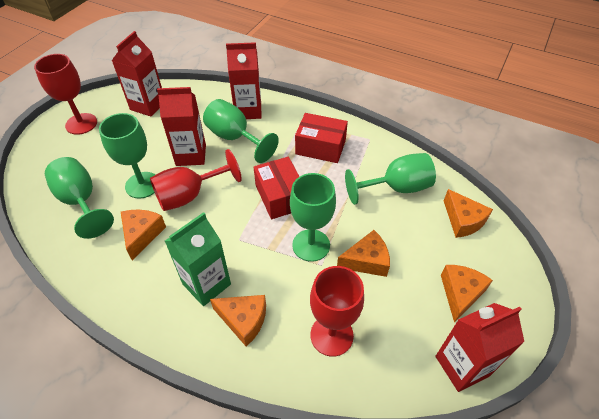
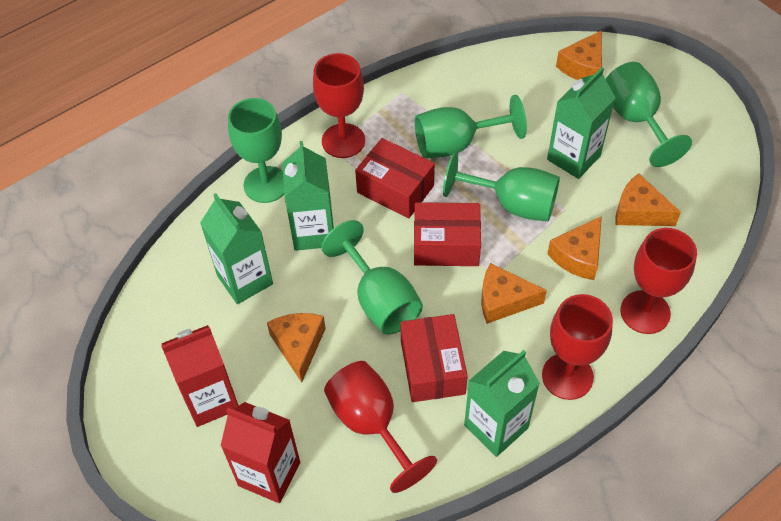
green carton: [165,212,231,306] = 1 -> [200,193,273,304] [282,141,334,251] [464,350,540,457] [547,67,616,179] = 4
red box: [254,157,300,219] [295,113,348,163] = 2 -> [355,138,435,218] [400,314,468,402] [414,202,481,266] = 3
red carton: [112,31,162,117] [157,87,206,166] [226,42,262,119] [435,303,524,392] = 4 -> [161,325,239,427] [220,402,300,503] = 2
red goblet: [34,54,97,135] [150,149,242,211] [310,266,364,357] = 3 -> [313,53,365,158] [324,361,437,493] [542,294,613,400] [621,228,697,334] = 4

